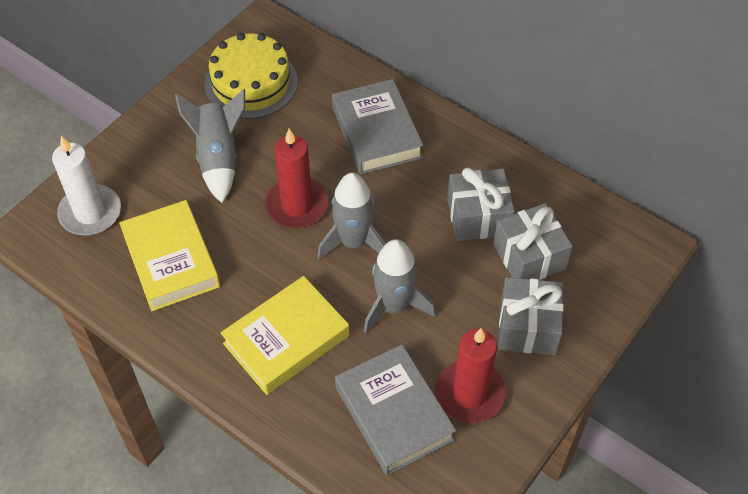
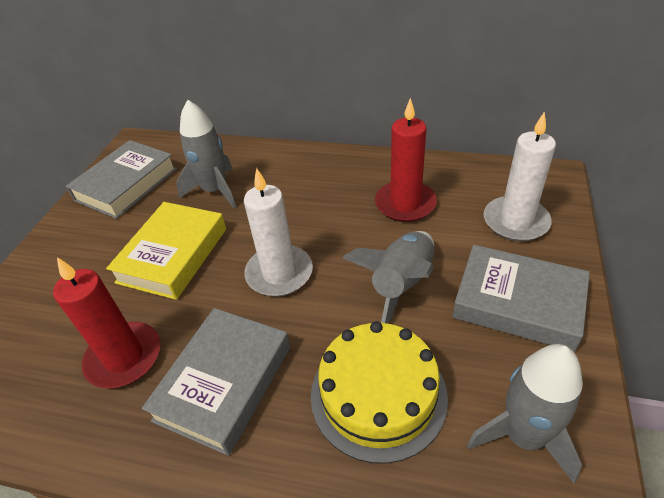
grey book: [332,79,423,175] [335,344,456,475] = 2 -> [66,140,177,219] [142,308,290,456] [452,245,590,352] = 3
grey gift: [447,167,515,241] [493,203,573,280] [499,277,564,355] = 3 -> none = 0
white candle: [52,136,121,236] = 1 -> [244,168,313,297] [484,112,556,241] = 2
yellow book: [119,200,220,311] [220,276,349,395] = 2 -> [106,202,226,300] = 1

